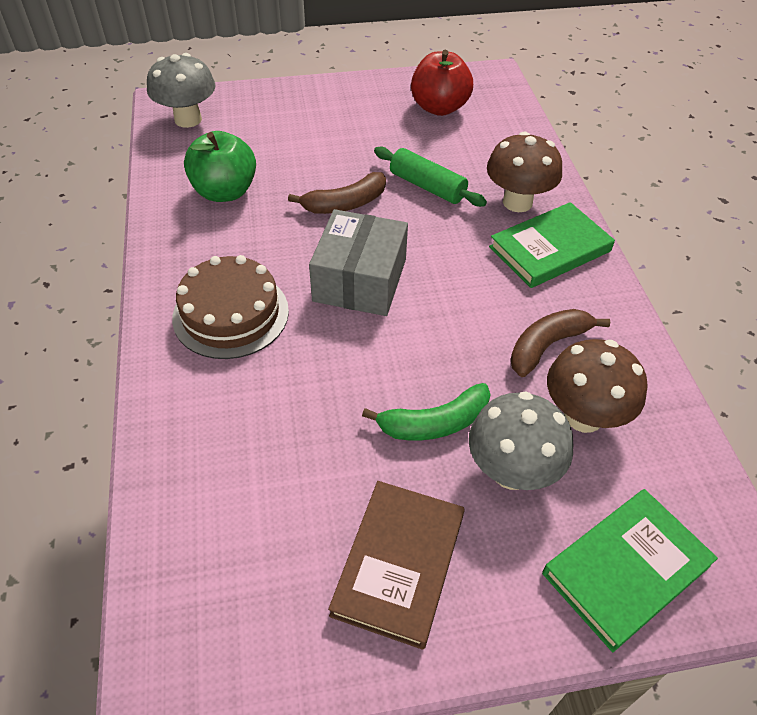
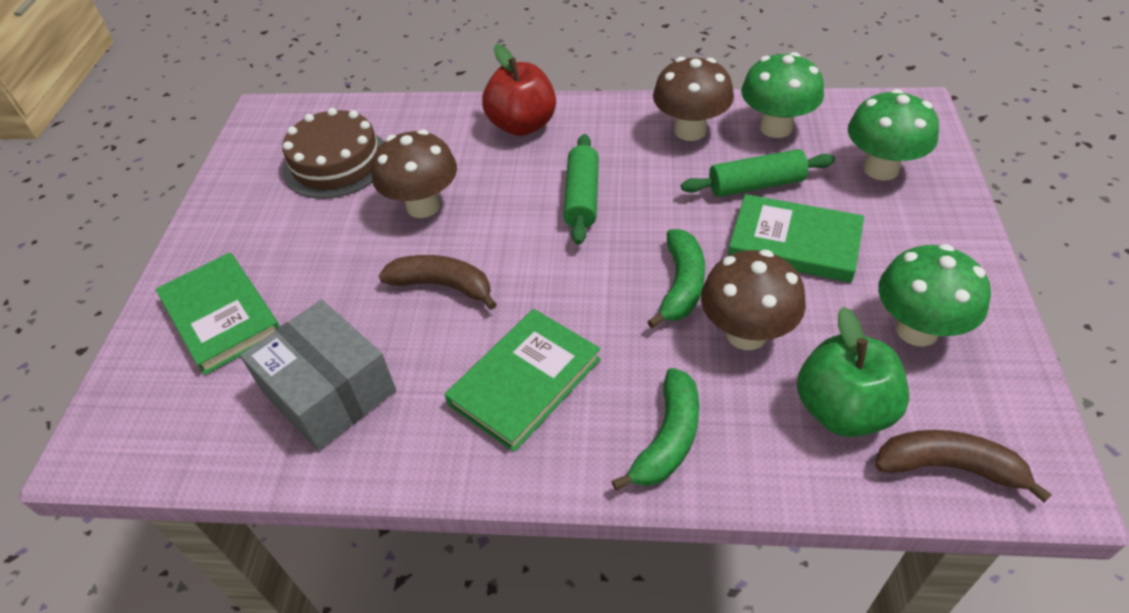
brown book: [328,481,465,650] = 1 -> none = 0
brown mushroom: [487,131,562,212] [547,339,647,433] = 2 -> [372,130,457,218] [653,57,734,141] [701,250,806,350] = 3
green banana: [362,383,491,440] = 1 -> [612,368,699,491] [647,229,705,328] = 2
green book: [489,202,615,288] [542,489,718,652] = 2 -> [156,253,280,375] [445,309,601,452] [728,194,864,283] = 3
green mushroom: none = 0 -> [741,52,824,138] [848,89,939,181] [878,244,991,347] = 3
green rolling pin: [374,147,487,207] = 1 -> [563,134,599,245] [681,149,835,197] = 2
grey mushroom: [147,53,216,128] [469,391,573,490] = 2 -> none = 0

